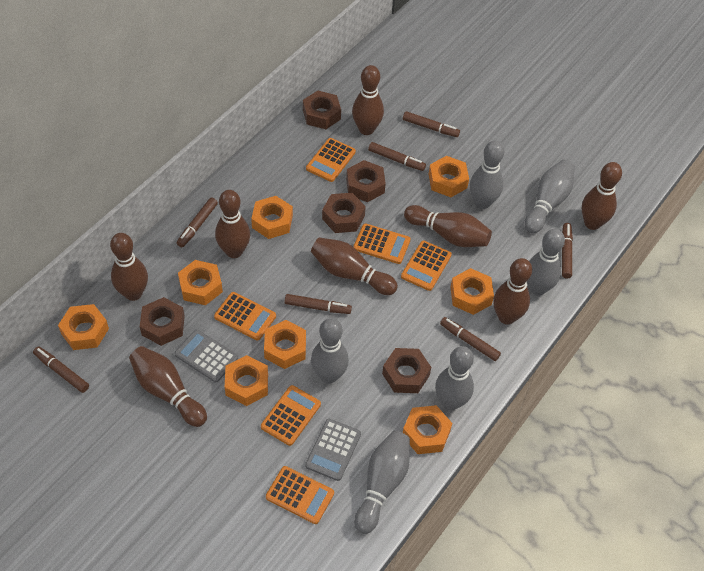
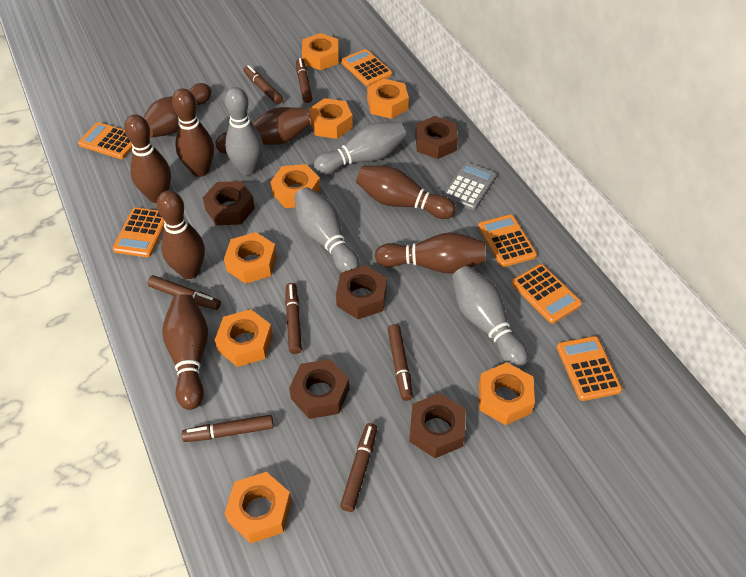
grey bowling pin: [311,318,349,383] [354,431,410,534] [435,346,474,410] [470,140,504,209] [524,160,575,233] [527,229,565,296] = 6 -> [225,87,263,175] [294,187,360,273] [313,122,406,175] [452,266,528,368] = 4
grey calculator: [174,330,238,382] [305,419,361,481] = 2 -> [442,162,497,210] = 1

